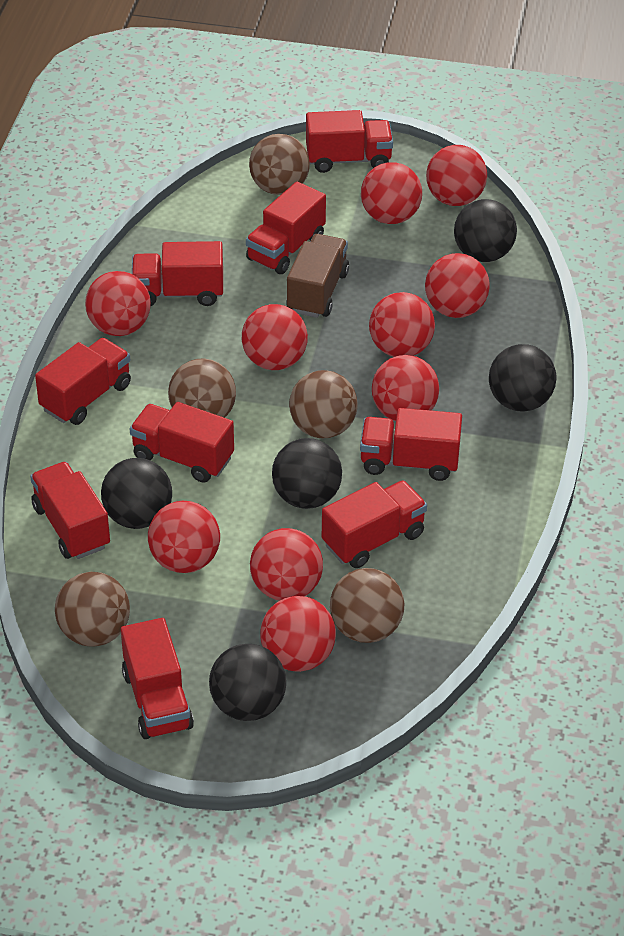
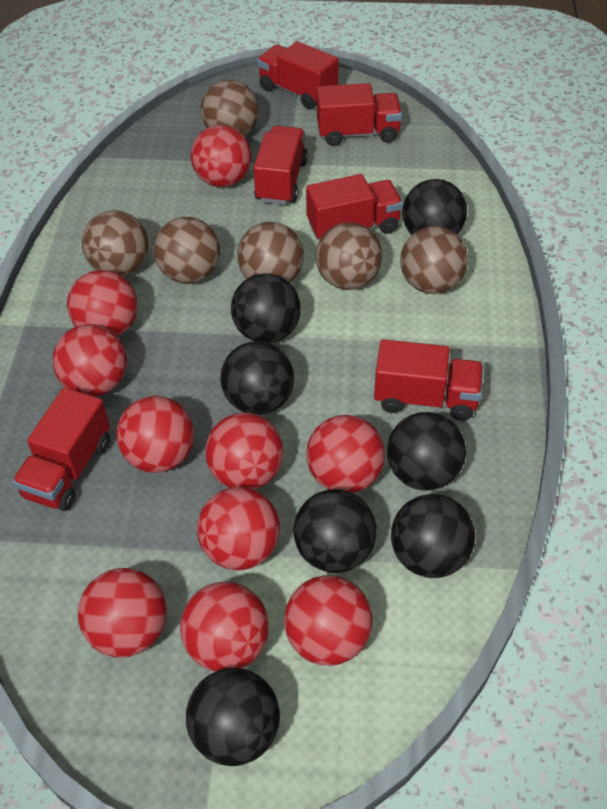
black ball: [101,458,172,529] [209,644,286,721] [272,438,342,509] [454,199,517,262] [489,344,557,412] = 5 -> [186,668,280,766] [220,341,294,415] [231,273,301,343] [294,489,376,573] [387,412,466,491] [391,494,475,578] [402,179,467,235] = 7
brown ball: [55,572,130,647] [168,358,236,418] [249,134,310,195] [289,370,358,438] [330,568,404,643] = 5 -> [82,210,149,276] [154,217,220,284] [201,80,259,136] [237,222,304,283] [315,223,382,290] [400,226,468,294] = 6
brown truck: [286,234,349,318] = 1 -> none = 0
red truck: [30,462,110,559] [35,338,131,425] [121,618,194,739] [130,402,234,483] [132,241,223,307] [246,182,326,274] [306,110,393,173] [322,480,427,568] [360,408,462,481] = 9 -> [12,388,110,511] [253,126,308,205] [257,41,339,109] [306,174,403,240] [317,83,402,146] [374,339,483,421] = 6

